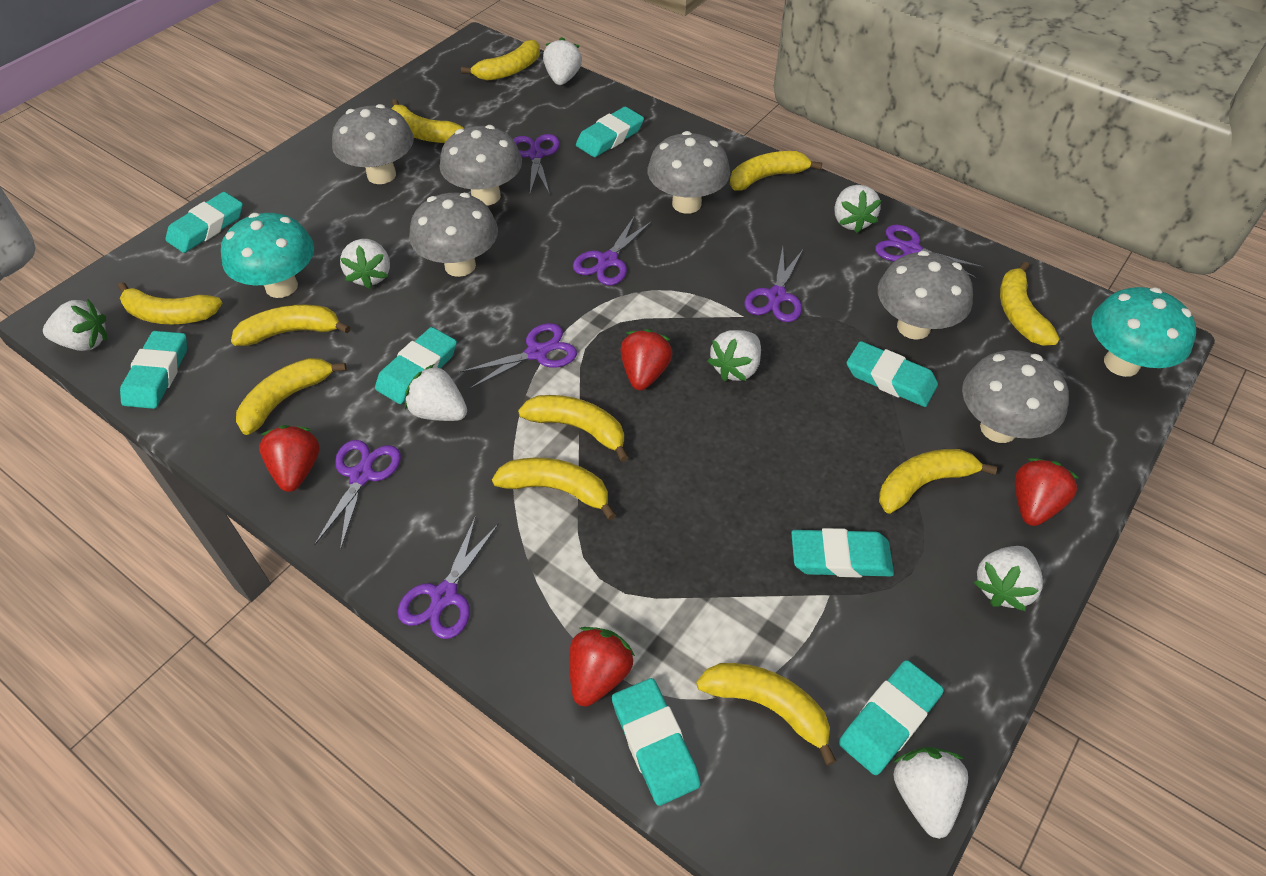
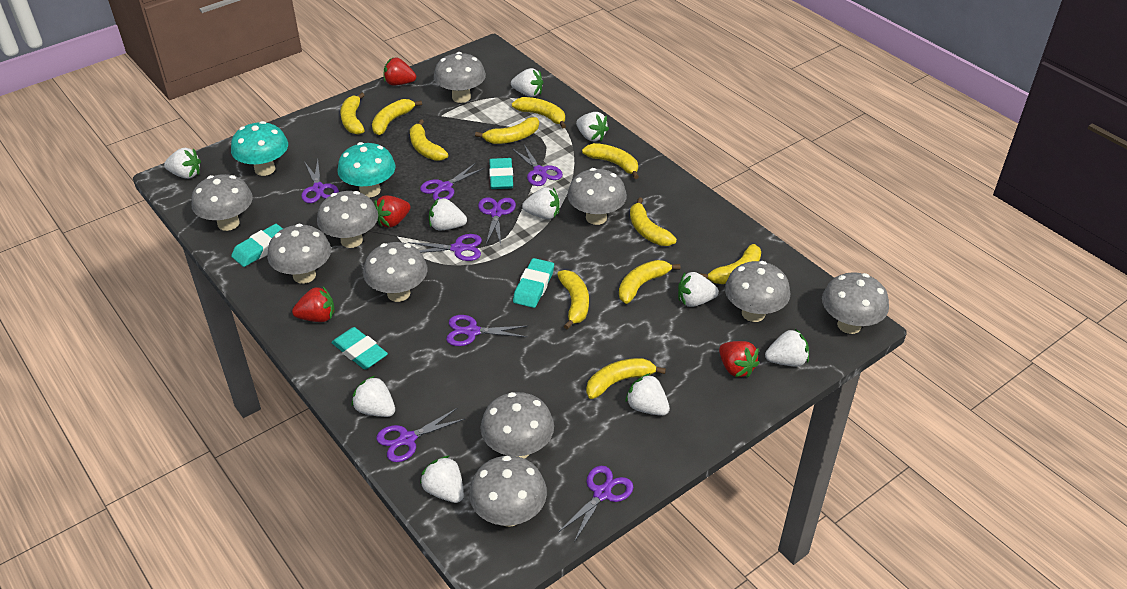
grey mushroom: [332,104,414,184] [409,193,498,277] [440,125,522,206] [647,131,730,214] [878,251,973,340] [962,350,1069,443] = 6 -> [192,174,253,231] [267,224,331,284] [317,191,378,248] [363,242,428,302] [434,52,486,103] [469,456,547,527] [480,392,554,459] [567,168,627,225] [725,261,790,322] [822,272,889,334] = 10
purple scissors: [314,440,401,551] [398,516,499,639] [460,323,577,389] [513,134,560,195] [573,215,653,286] [744,247,804,322] [875,225,984,279] = 7 -> [301,160,339,203] [376,408,465,462] [408,234,482,261] [420,163,485,201] [446,315,527,346] [478,197,516,244] [512,144,563,186] [559,466,634,542] = 8
turquoise eraser: [120,331,187,409] [166,192,243,253] [375,327,457,404] [576,107,644,157] [612,678,701,806] [791,528,894,577] [839,660,944,775] [847,341,938,407] = 8 -> [231,224,283,267] [331,327,388,370] [489,158,513,189] [513,258,554,308] = 4
white strawberry: [43,299,107,351] [340,239,390,289] [405,364,467,421] [543,37,582,85] [708,330,761,381] [835,185,881,233] [893,747,968,839] [973,546,1043,611] = 8 -> [164,148,201,179] [352,376,395,417] [420,455,464,503] [429,198,467,230] [511,68,543,97] [522,187,560,220] [576,112,609,141] [625,373,670,416] [678,272,719,307] [765,329,809,366] = 10

